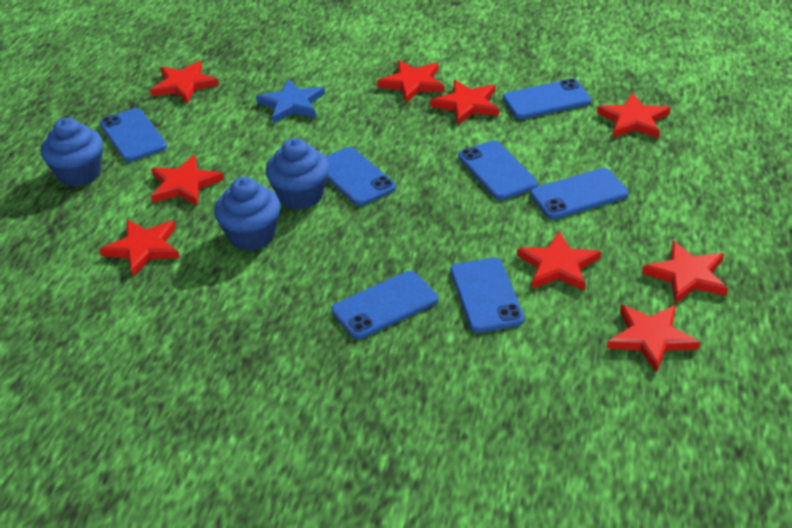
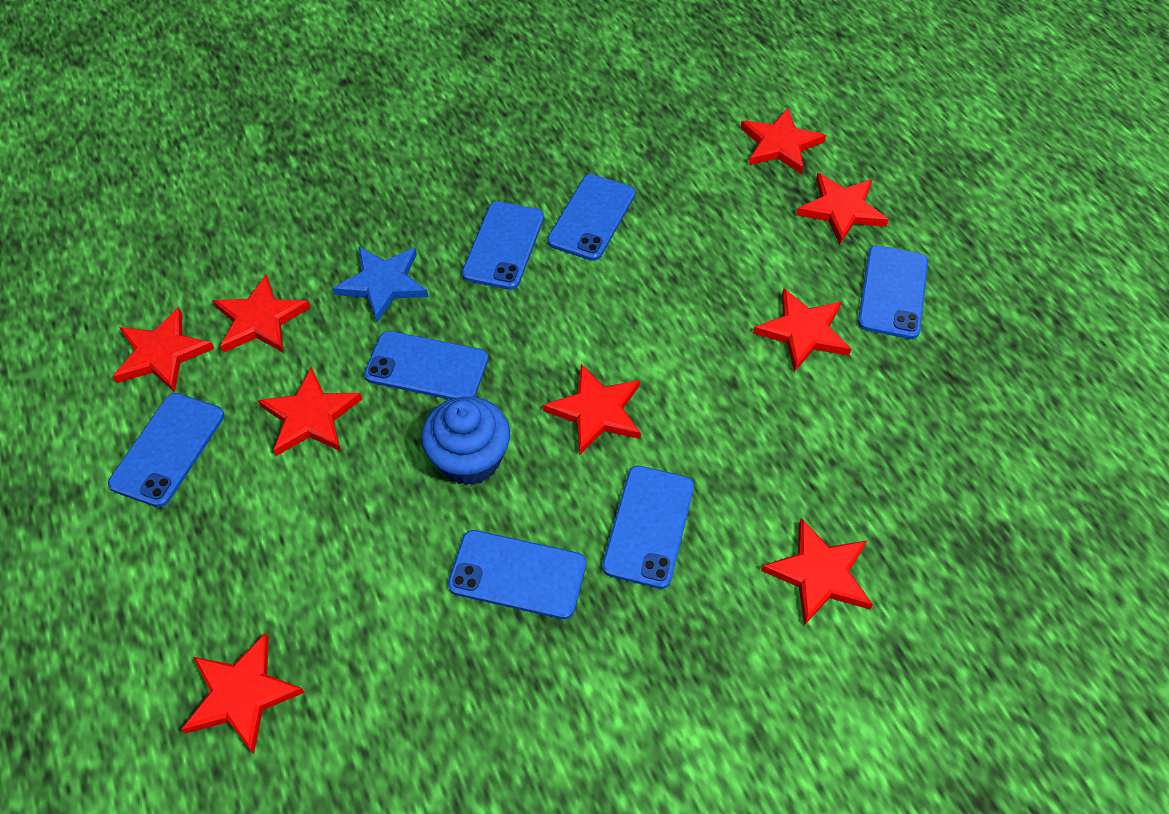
blue cupcake: [41,118,103,187] [214,177,281,251] [266,138,329,210] = 3 -> [421,396,510,485] = 1

